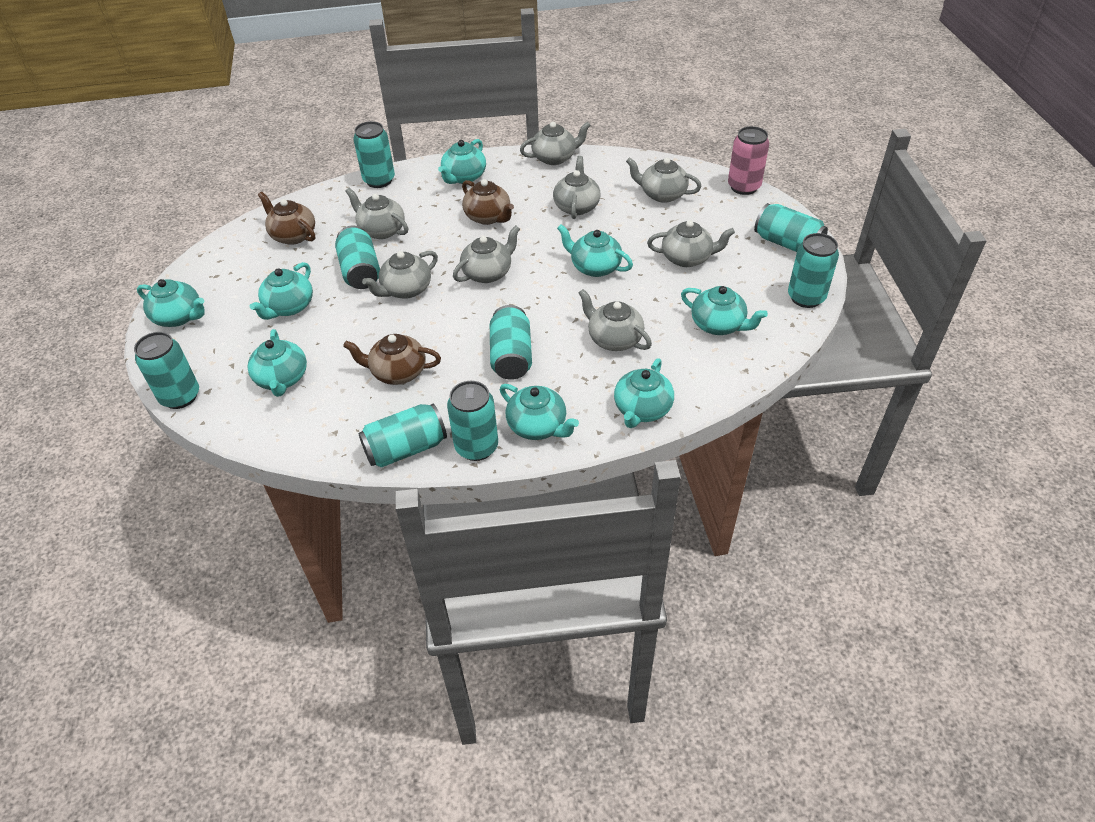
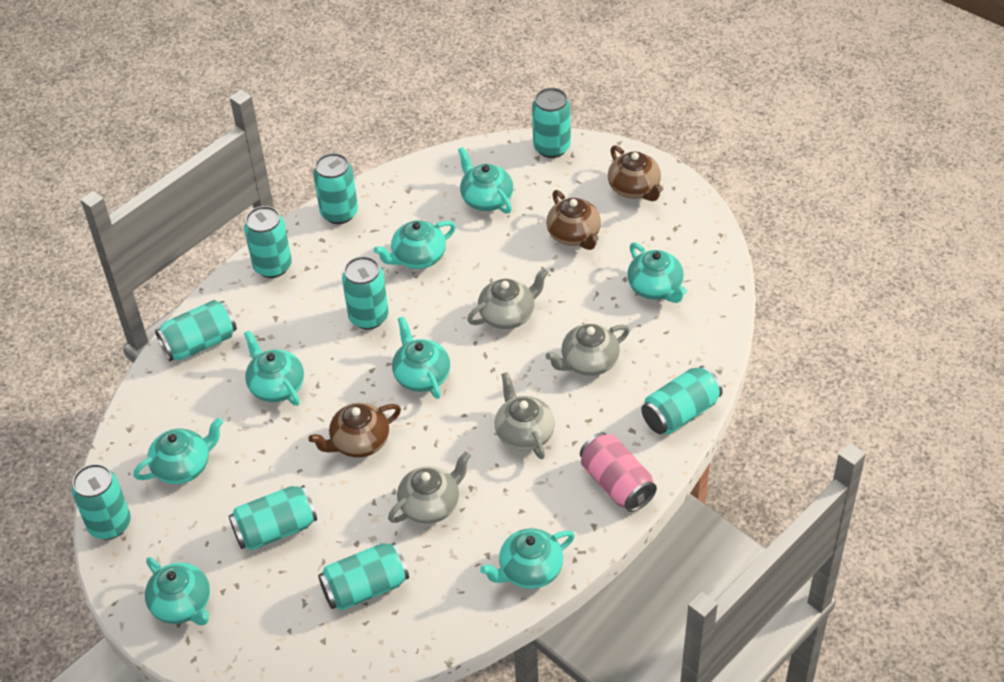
grey teapot: [345,188,408,239] [362,251,438,299] [453,225,520,283] [520,122,591,165] [553,156,601,219] [578,289,652,351] [626,157,702,203] [647,220,735,267] = 8 -> [388,451,471,524] [467,268,549,329] [495,372,555,459] [546,323,630,376] = 4
turquoise can: [134,332,199,409] [335,226,380,289] [353,121,395,188] [358,404,447,468] [447,381,498,461] [490,305,532,380] [754,203,828,252] [788,233,839,308] = 8 -> [72,464,131,539] [155,300,237,361] [229,485,317,550] [244,206,292,278] [313,153,358,224] [318,542,409,610] [342,256,389,330] [532,88,571,158] [641,366,723,434] = 9

